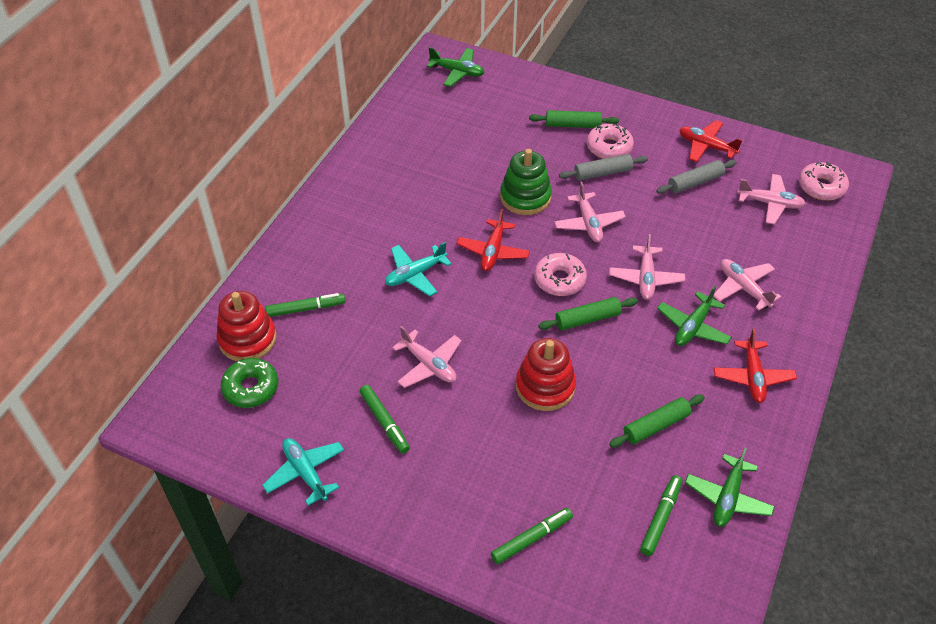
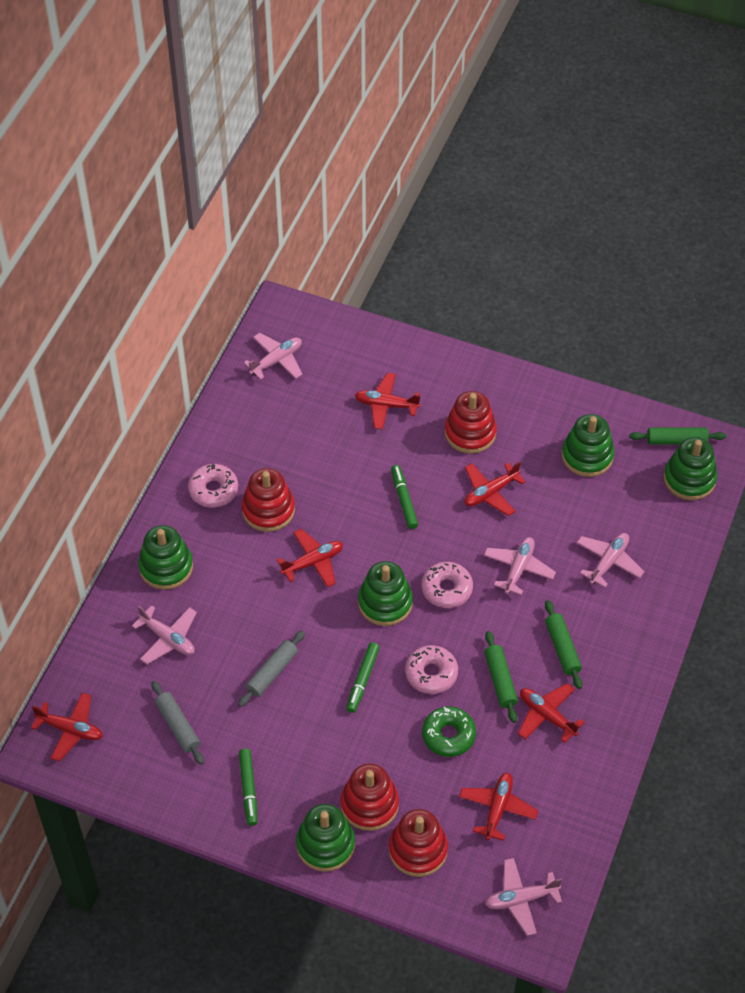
green marker: [265,293,346,317] [359,385,410,454] [491,508,573,564] [640,475,683,556] = 4 -> [239,749,258,826] [346,642,380,713] [391,465,418,529] = 3
green plane: [427,47,485,87] [657,286,732,346] [685,448,775,527] = 3 -> none = 0
green stacking toy: [500,149,552,215] = 1 -> [138,525,193,590] [296,804,355,872] [358,561,413,626] [562,414,615,477] [664,437,717,500] = 5
red plane: [456,209,530,271] [679,120,742,162] [713,328,797,403] = 3 -> [31,693,103,762] [277,529,343,588] [355,373,421,430] [459,772,538,841] [464,461,526,516] [518,683,585,743] = 6
red stacking toy: [216,291,276,361] [516,338,576,411] = 2 -> [242,468,295,532] [341,764,399,831] [389,809,448,877] [445,391,497,454] = 4
turquoise plane: [262,438,344,506] [385,242,452,297] = 2 -> none = 0

